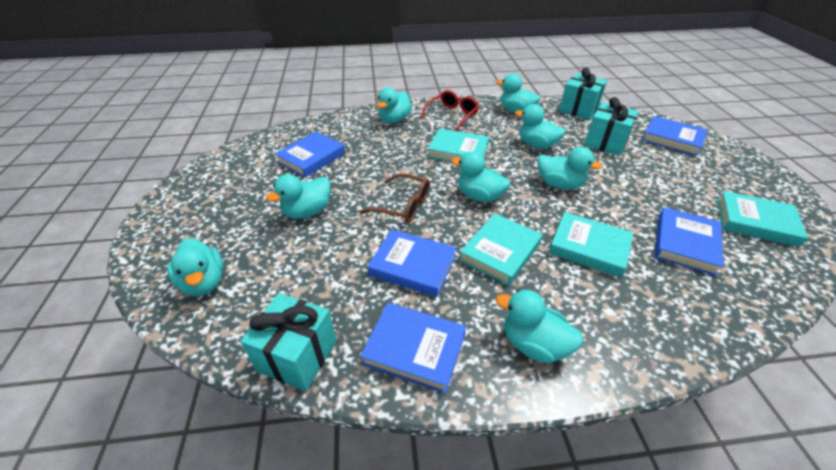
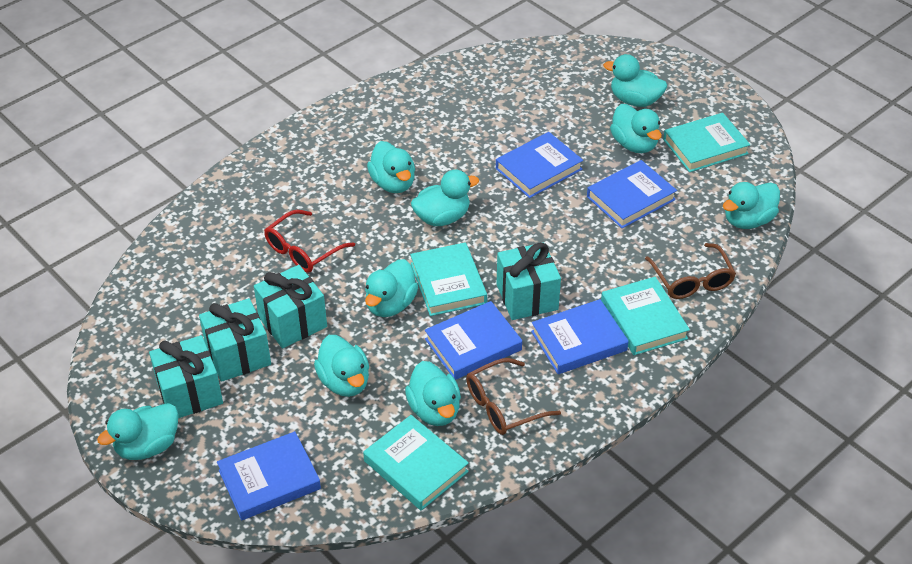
brown glasses: [360,173,430,223] = 1 -> [466,358,561,435] [645,243,736,299] = 2
turquoise duck: [167,238,224,296] [267,174,330,219] [377,87,412,123] [451,151,510,202] [496,73,541,113] [496,290,583,364] [515,104,565,149] [538,147,603,190] = 8 -> [97,403,179,460] [314,335,369,397] [365,259,418,317] [367,141,415,193] [405,361,461,426] [411,170,479,226] [603,54,667,107] [610,104,662,153] [723,182,780,229] = 9
turquoise gift: [240,293,337,391] [559,68,607,120] [584,97,639,156] = 3 -> [149,335,223,418] [199,298,271,382] [254,265,327,348] [496,243,561,320] = 4

